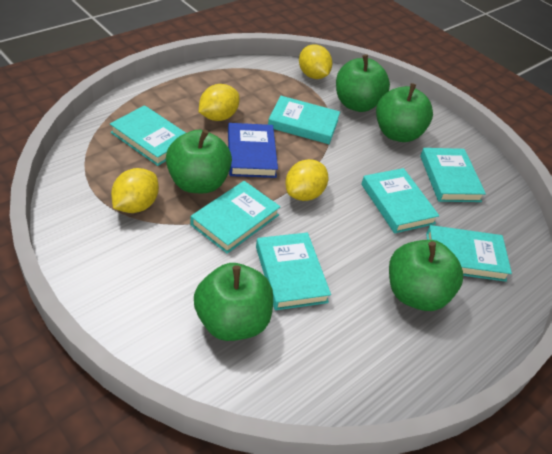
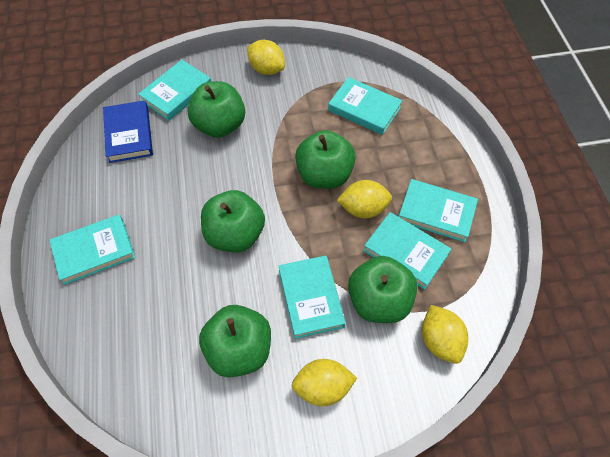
turquoise book: [110,105,186,166] [190,181,281,254] [256,233,331,310] [268,96,340,144] [361,168,439,233] [420,148,486,202] [426,225,512,282] = 7 -> [49,214,136,285] [138,60,211,121] [279,255,346,339] [328,77,403,135] [363,212,451,290] [399,179,478,242] = 6

